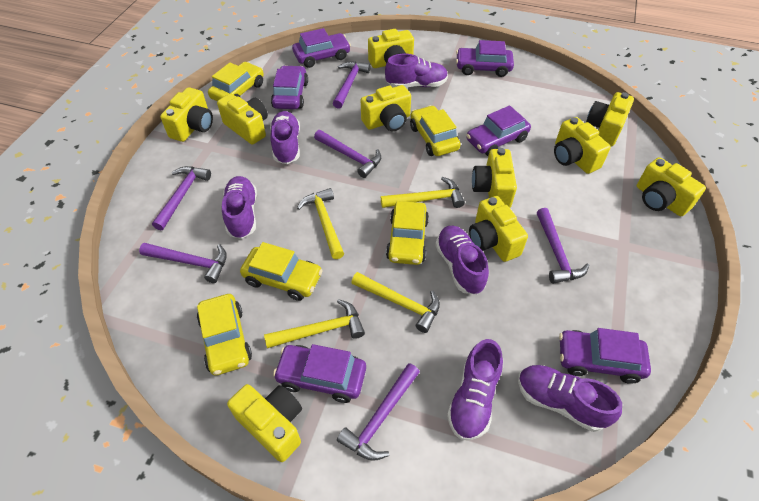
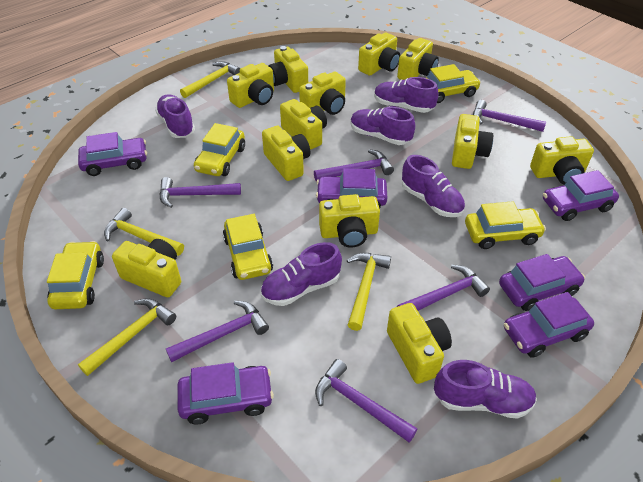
yellow camera: [160,87,213,142] [217,94,268,144] [227,384,302,462] [361,85,411,131] [368,29,414,68] [469,196,528,262] [472,148,517,208] [554,117,611,174] [586,92,634,147] [637,157,706,216] = 10 -> [112,239,181,297] [227,63,274,108] [262,126,310,181] [268,46,308,93] [280,99,327,150] [299,72,346,115] [319,194,380,248] [358,32,400,75] [387,303,452,384] [397,38,439,80] [452,114,493,169] [530,136,594,185] = 12

